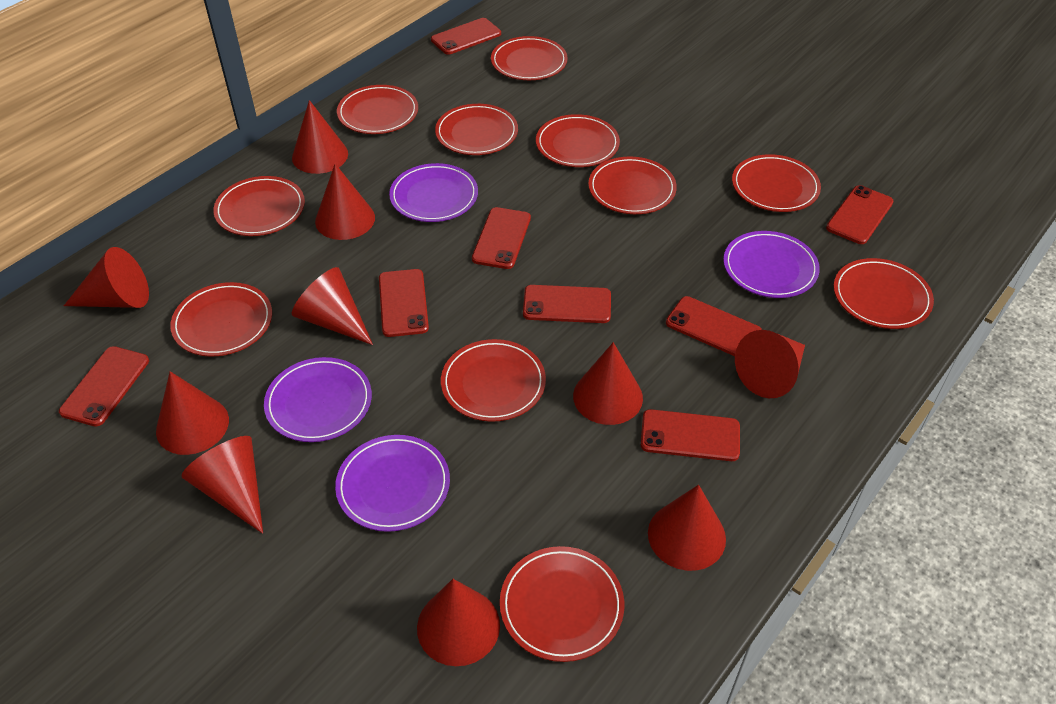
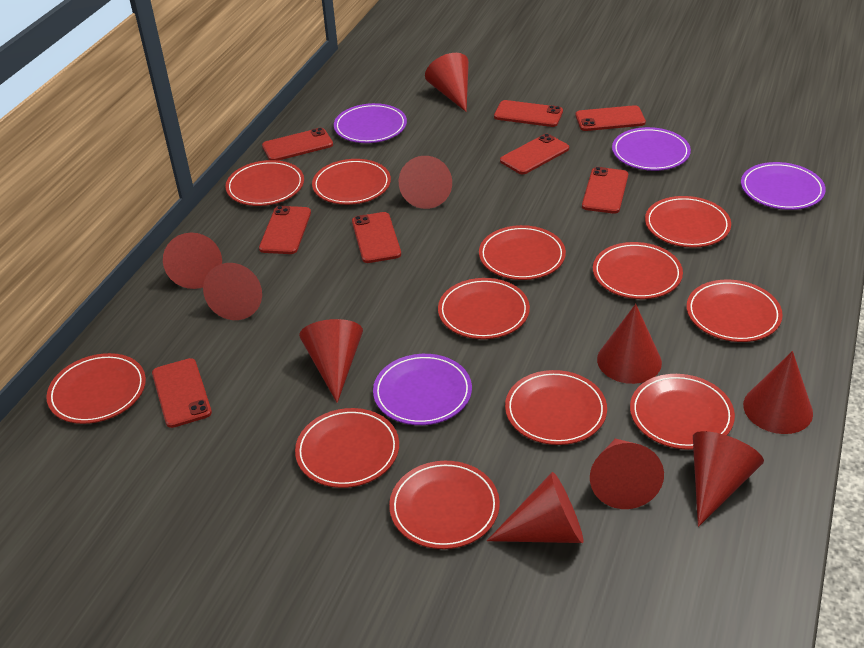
red plate: [170,282,272,357] [214,176,305,236] [337,85,418,134] [435,104,518,155] [441,339,546,422] [491,36,567,80] [500,546,624,662] [536,114,620,167] [588,157,677,214] [732,154,821,212] [834,258,934,329] = 11 -> [46,353,146,424] [225,160,304,206] [295,408,399,488] [312,159,391,205] [389,461,500,549] [438,278,530,339] [479,225,566,280] [505,370,607,445] [593,242,683,299] [630,374,735,450] [645,196,731,248] [686,279,783,342] = 12

